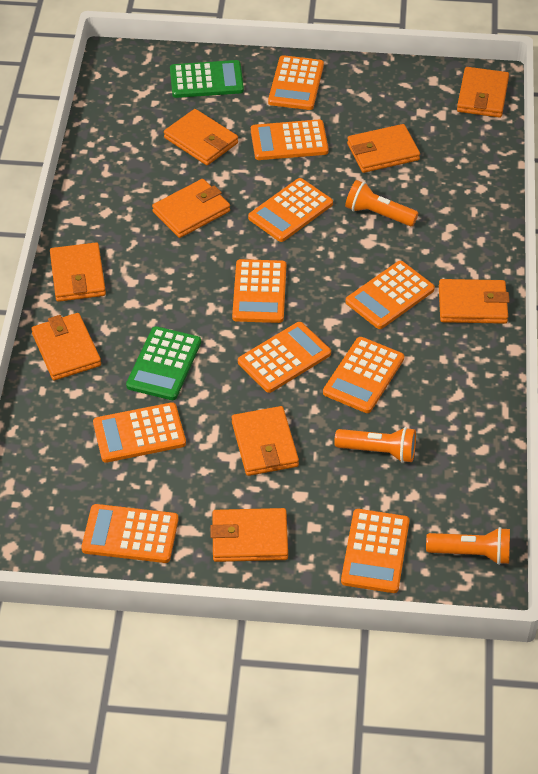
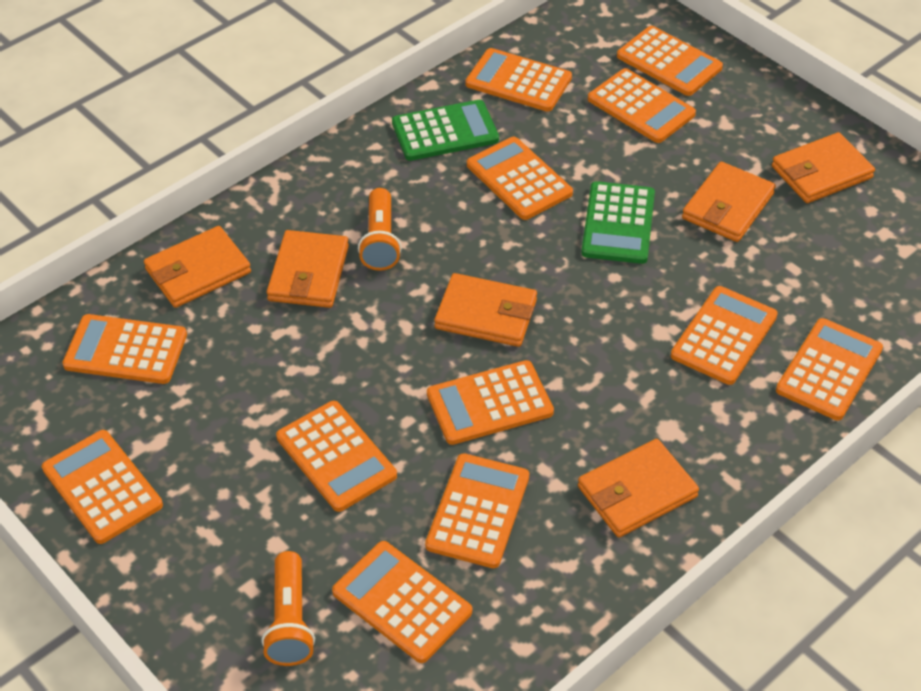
orange calculator: [81,504,178,563] [93,402,186,463] [232,259,286,323] [238,322,331,393] [248,178,333,242] [251,120,329,160] [268,55,324,110] [323,337,404,413] [341,509,410,593] [346,261,435,329] = 10 -> [42,430,163,544] [62,314,187,384] [276,401,397,512] [332,541,472,663] [425,453,529,568] [427,360,554,445] [466,48,572,112] [467,137,573,220] [588,68,696,143] [617,26,723,96] [671,286,778,385] [776,318,883,421] = 12
orange flashlight: [334,427,416,463] [345,180,418,226] [426,527,510,565] = 3 -> [262,551,315,666] [358,188,402,271] = 2
orange wallet: [31,313,101,381] [50,242,106,302] [152,179,230,238] [164,109,238,165] [210,508,288,562] [232,406,299,476] [347,124,420,173] [439,279,510,324] [457,67,509,118] = 9 -> [144,226,251,308] [267,230,349,308] [434,273,537,347] [578,439,699,537] [682,162,776,242] [772,132,875,203] = 6

